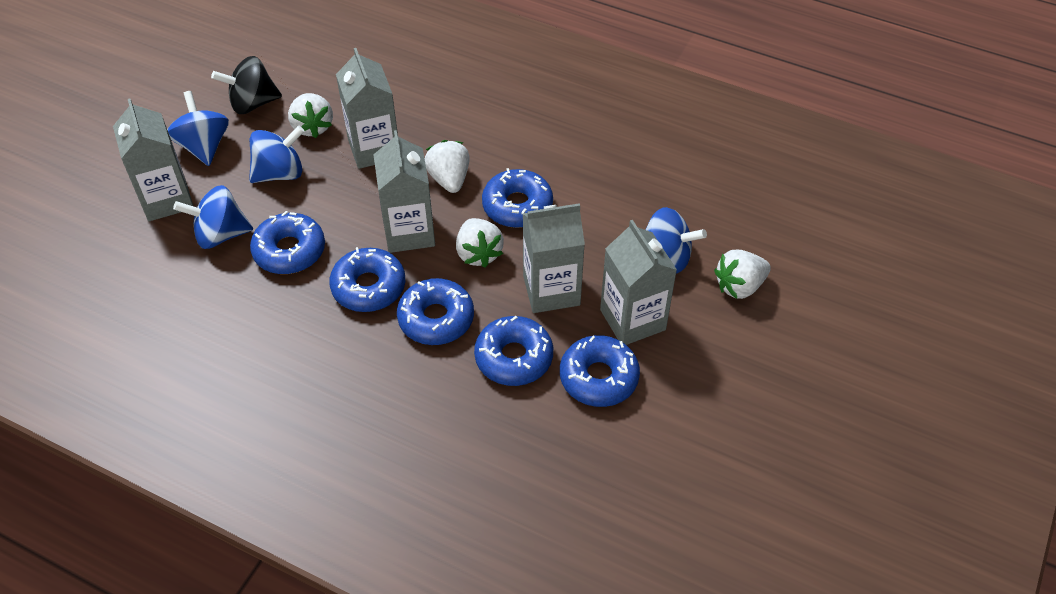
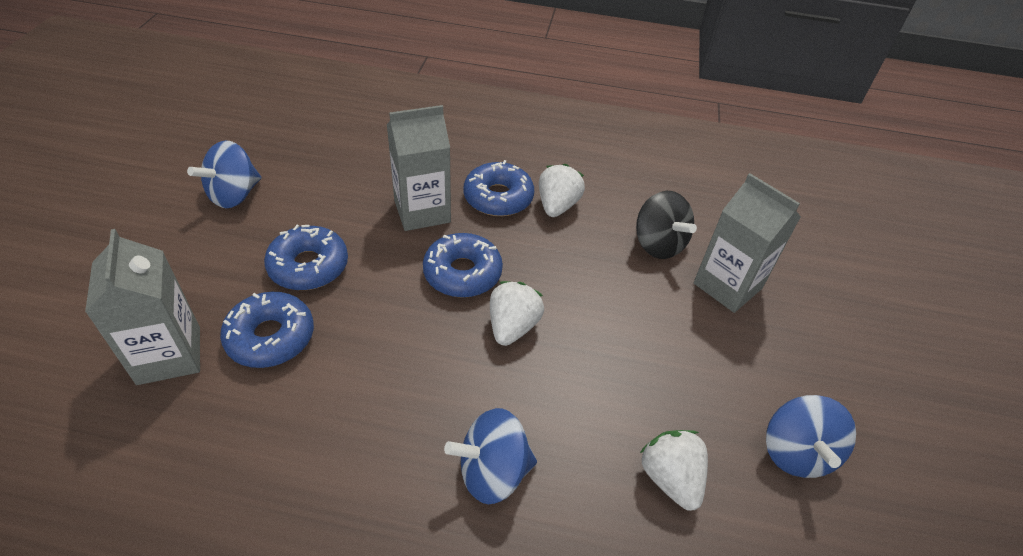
blue donut: [250,211,325,274] [329,247,405,312] [397,278,474,345] [474,316,553,386] [482,168,553,228] [560,335,640,407] = 6 -> [220,292,314,368] [264,225,348,290] [423,233,503,298] [463,160,534,216] = 4
blue spinning top: [167,91,229,166] [173,185,253,249] [249,125,304,183] [645,207,707,274] = 4 -> [187,140,261,208] [444,408,537,504] [766,395,856,478] = 3
grey carton: [113,98,193,221] [336,48,398,169] [373,130,435,253] [523,203,585,313] [600,220,677,345] = 5 -> [85,229,200,385] [387,105,451,231] [693,173,801,313] = 3
white strawberry: [288,93,333,138] [425,140,470,193] [456,218,504,268] [714,250,771,299] = 4 -> [490,281,544,346] [539,164,585,217] [640,430,708,511] = 3

